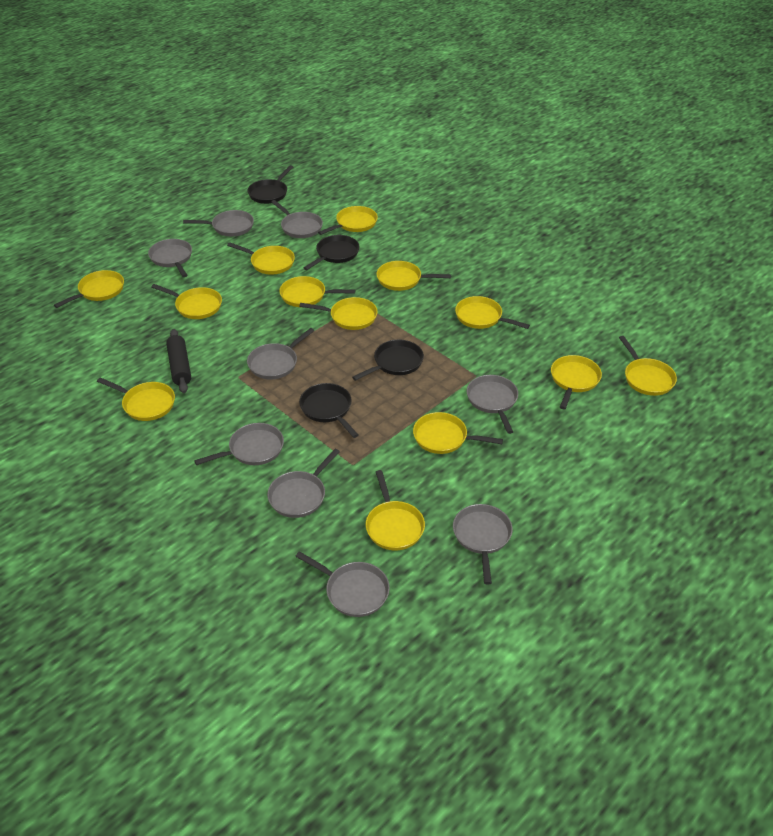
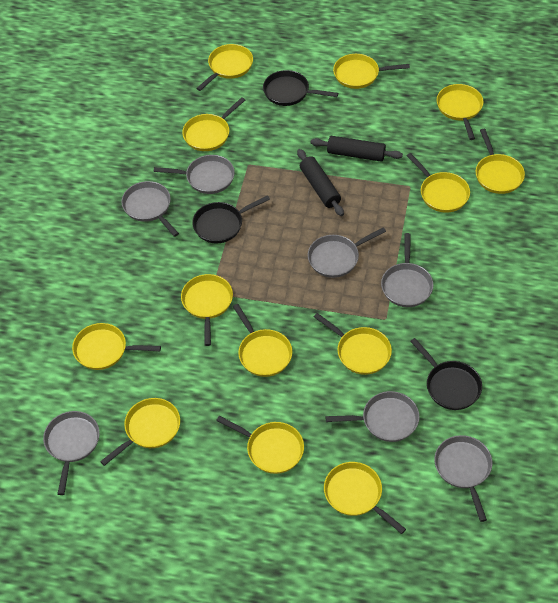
black pan: [247,165,293,204] [299,383,359,438] [304,235,359,270] [352,339,424,381] = 4 -> [192,195,270,244] [263,70,338,106] [410,338,482,410] = 3
black rolling pin: [166,329,191,393] = 1 -> [297,149,344,216] [310,136,403,162] = 2
grey pan: [148,239,192,277] [183,210,254,237] [194,423,284,465] [247,328,315,380] [267,449,340,518] [271,200,323,238] [295,551,390,617] [453,504,513,585] [467,375,518,434] = 9 -> [43,411,100,495] [121,181,179,237] [154,155,235,194] [308,228,386,278] [326,391,420,442] [381,233,434,307] [434,435,493,522] = 7

